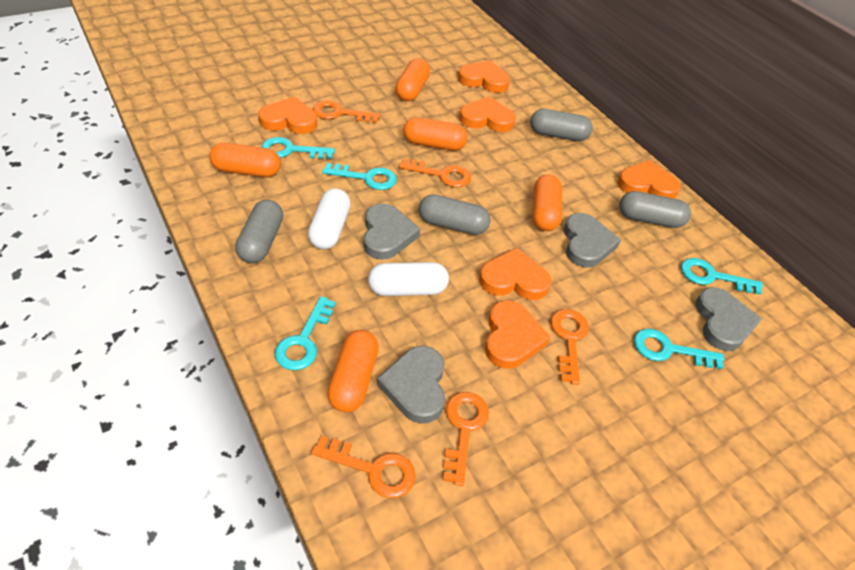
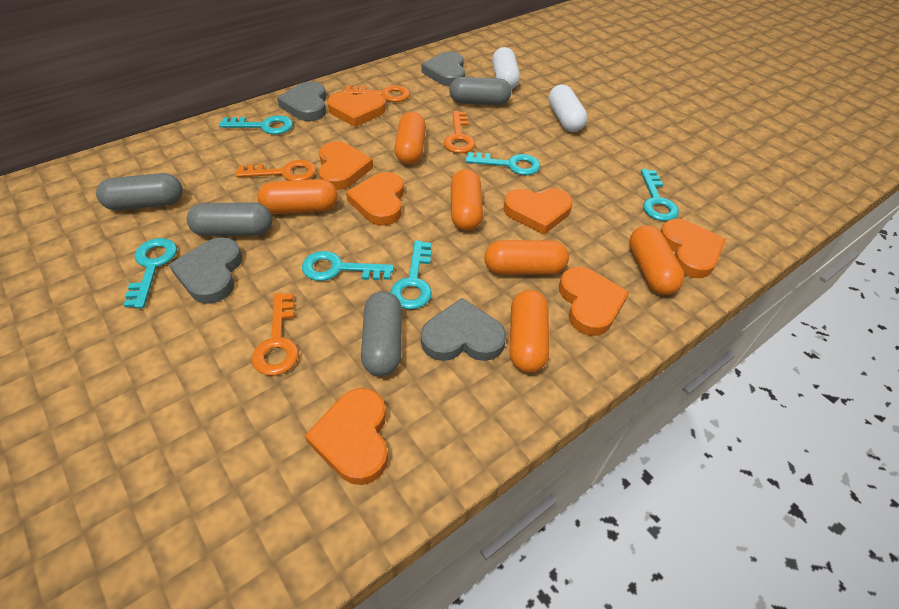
orange capsule: [209,143,281,177] [327,330,379,412] [395,59,430,102] [403,117,468,151] [532,175,562,231] = 5 -> [257,179,338,214] [394,112,426,165] [451,169,483,231] [484,240,569,275] [510,290,549,373] [629,225,684,295] = 6
orange heart: [258,97,317,134] [458,60,510,93] [459,96,516,132] [479,248,551,300] [485,300,551,369] [617,160,681,199] = 6 -> [305,388,388,485] [319,141,373,190] [327,92,386,127] [346,172,404,226] [504,188,573,235] [559,267,629,336] [660,219,726,278] = 7
orange key: [311,436,416,498] [313,101,380,123] [399,158,471,187] [443,392,489,486] [551,309,589,385] = 5 -> [235,160,316,181] [252,293,299,376] [343,85,410,102] [444,111,475,153] = 4
turquoise key: [261,137,335,159] [275,296,336,371] [322,163,397,190] [634,328,724,369] [681,258,763,295] = 5 -> [124,238,177,308] [219,115,293,134] [302,251,394,281] [390,240,432,309] [465,152,540,175] [641,169,679,221] = 6

